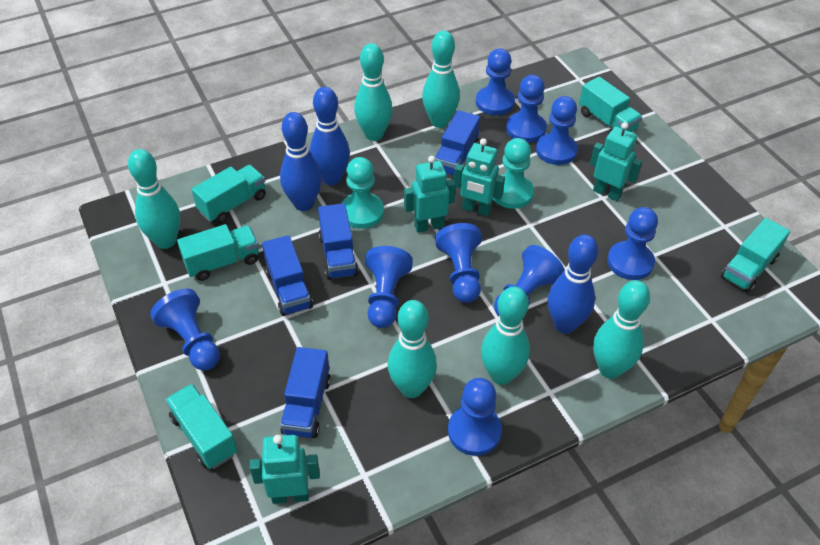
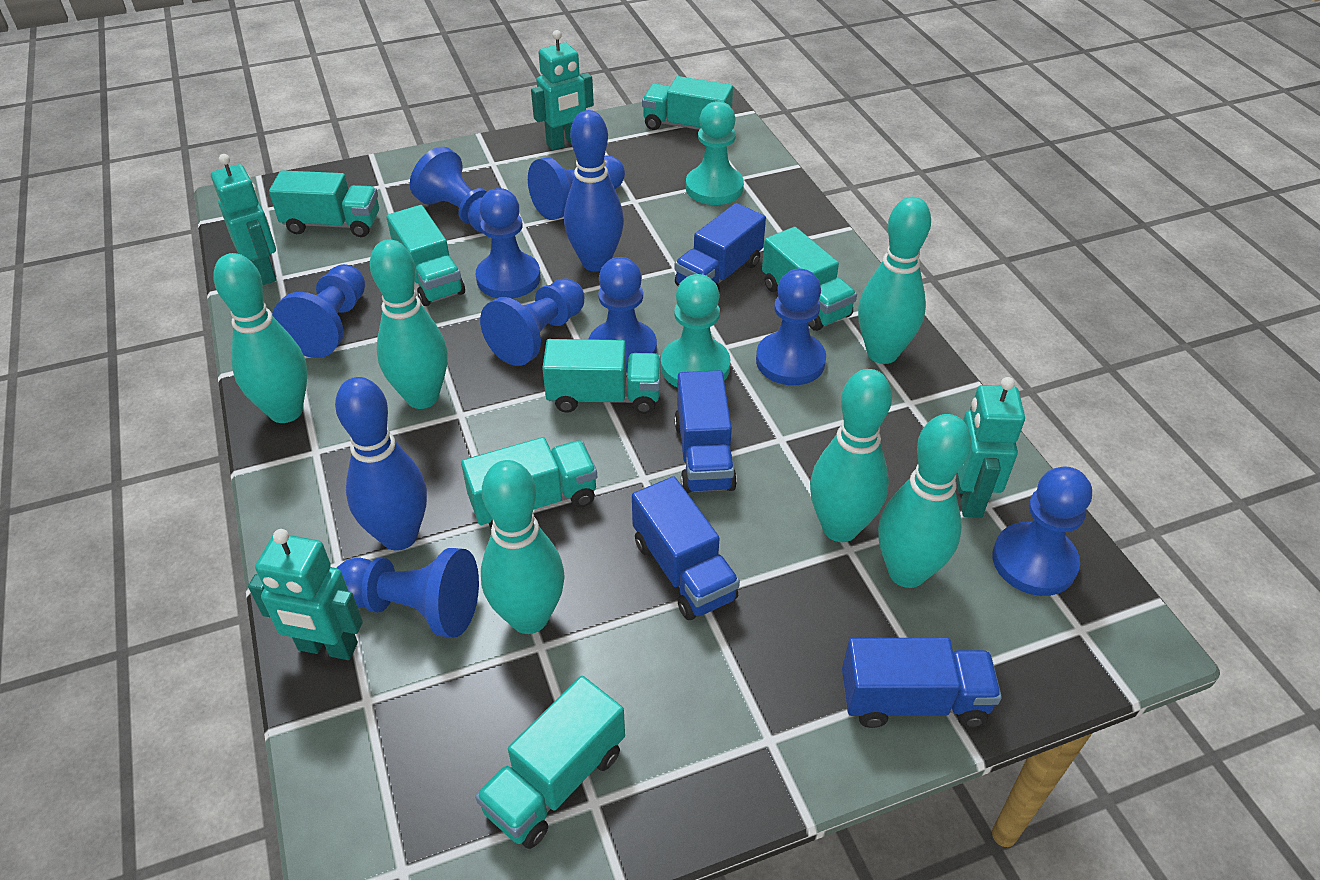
blue bowling pin: [280,112,322,211] [310,87,350,185] [548,234,598,334] = 3 -> [335,377,427,551] [564,110,624,272] = 2
turquoise truck: [165,384,237,469] [177,224,259,281] [191,165,266,223] [579,77,642,132] [721,218,790,293] = 5 -> [269,170,379,237] [386,205,465,306] [461,437,597,528] [475,676,625,849] [542,339,661,414] [642,76,733,130] [762,227,857,331] = 7

